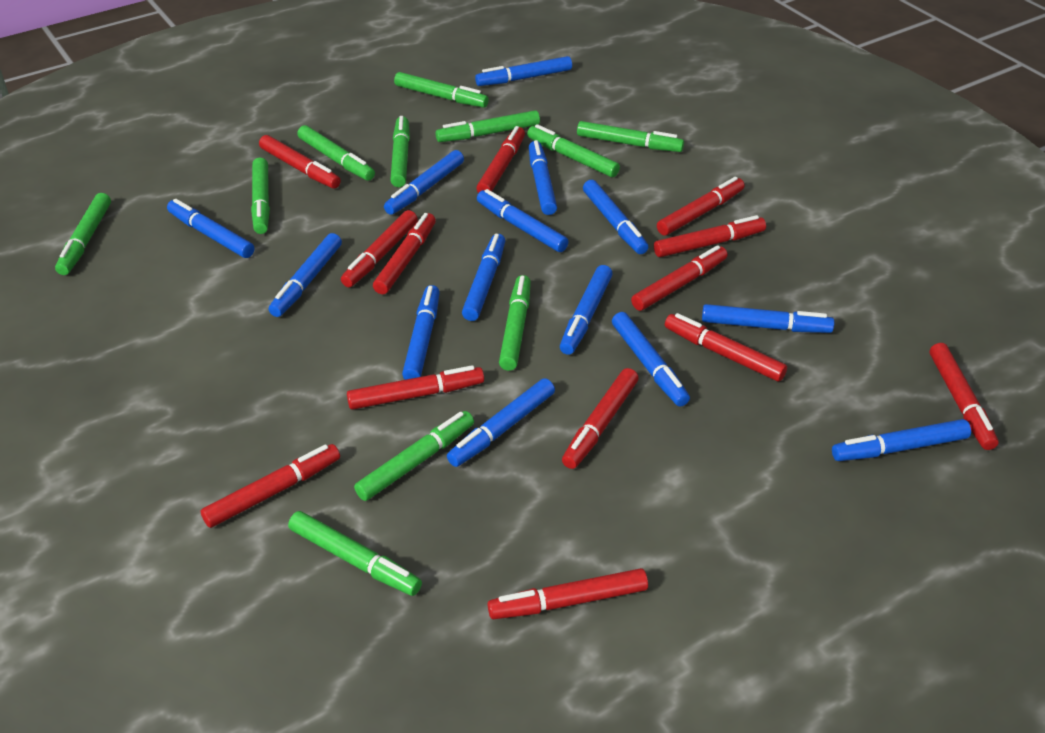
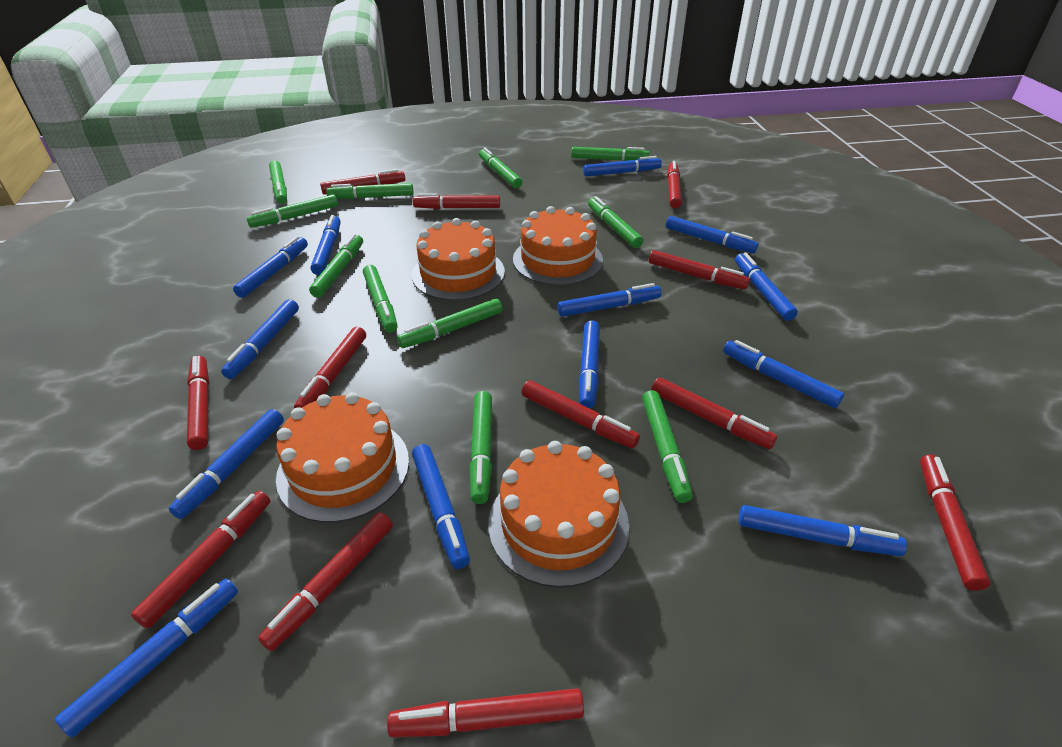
blue marker: [167,199,254,258] [269,233,342,317] [384,150,464,215] [402,285,440,380] [447,378,555,467] [462,234,505,321] [475,56,572,86] [477,189,569,252] [529,140,557,215] [560,265,613,355] [583,180,648,254] [612,312,690,407] [702,304,834,333] [832,419,971,461] = 14 -> [55,579,238,737] [169,409,284,519] [221,299,299,379] [233,236,308,298] [311,215,341,275] [412,444,470,569] [557,283,662,317] [579,320,600,409] [583,156,662,177] [666,216,758,253] [723,340,844,408] [735,252,798,321] [739,505,907,556] = 13
orange cake: none = 0 -> [276,392,409,523] [412,218,505,301] [488,441,629,587] [513,206,603,286] = 4
red marker: [201,444,340,528] [259,135,341,188] [341,210,418,287] [347,365,484,410] [373,213,436,294] [476,126,525,193] [488,568,648,619] [562,368,638,469] [631,245,728,311] [654,215,766,257] [657,177,745,236] [665,313,787,381] [929,343,999,450] = 13 -> [131,491,270,629] [187,356,209,450] [258,512,393,651] [294,327,366,408] [320,169,405,195] [387,688,584,737] [413,193,500,209] [521,380,640,448] [649,250,750,289] [651,378,777,449] [667,161,682,208] [920,454,990,591] = 12

